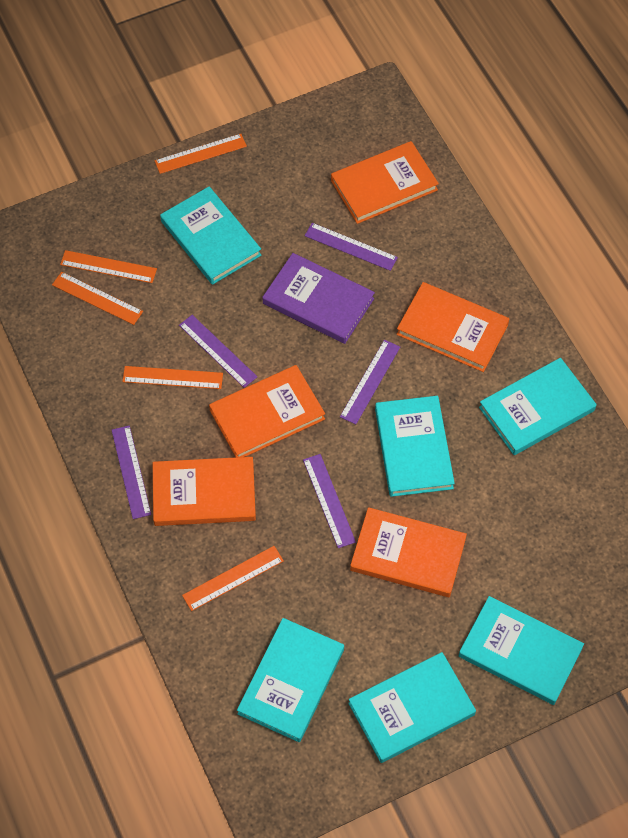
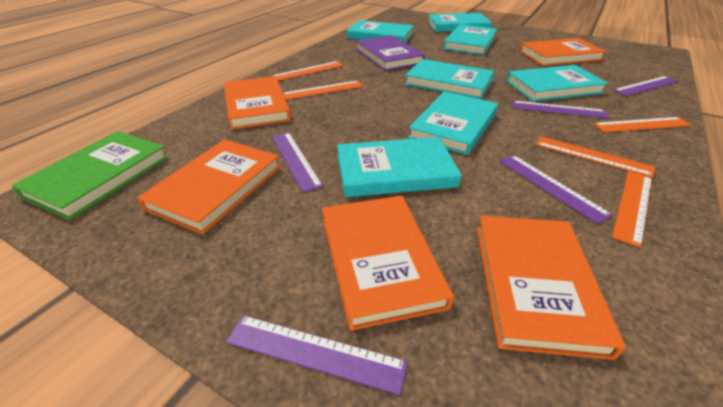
green book: none = 0 -> [11,131,168,220] = 1
turquoise book: [160,186,261,285] [237,618,344,742] [348,652,476,763] [375,396,455,497] [459,596,584,705] [479,358,597,455] = 6 -> [337,137,462,197] [347,20,414,43] [405,59,494,99] [408,91,498,155] [428,13,492,32] [443,24,497,55] [506,65,608,102] = 7

